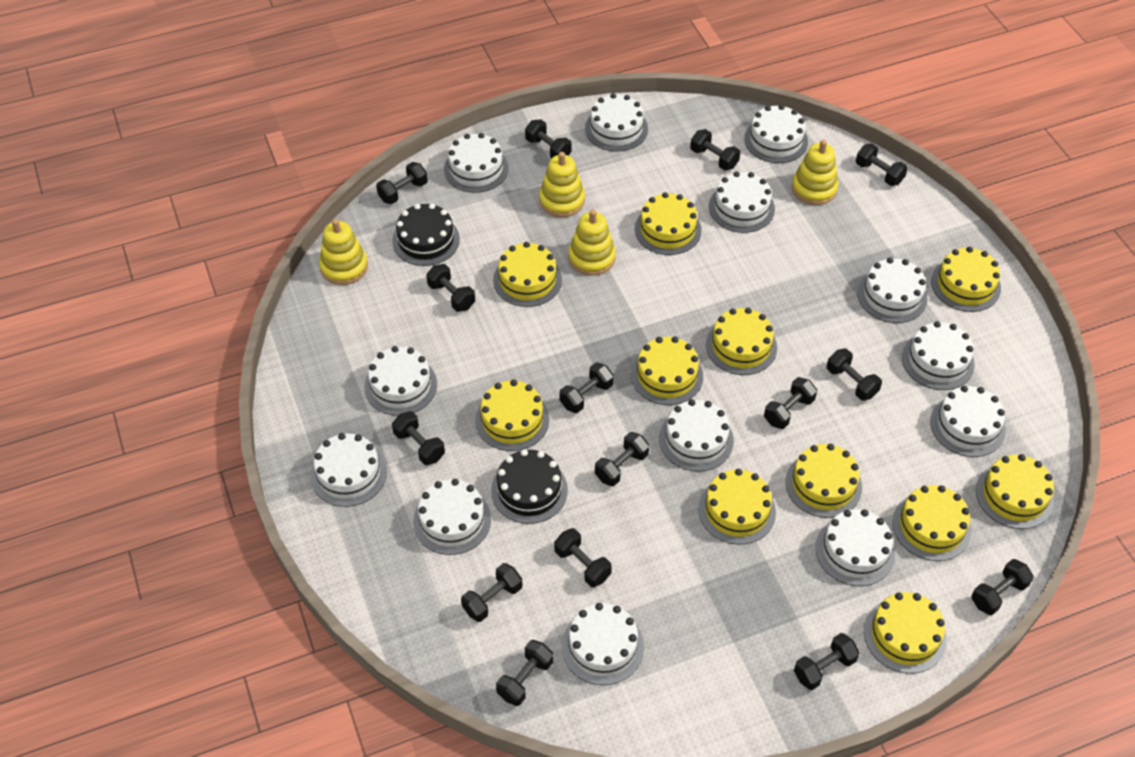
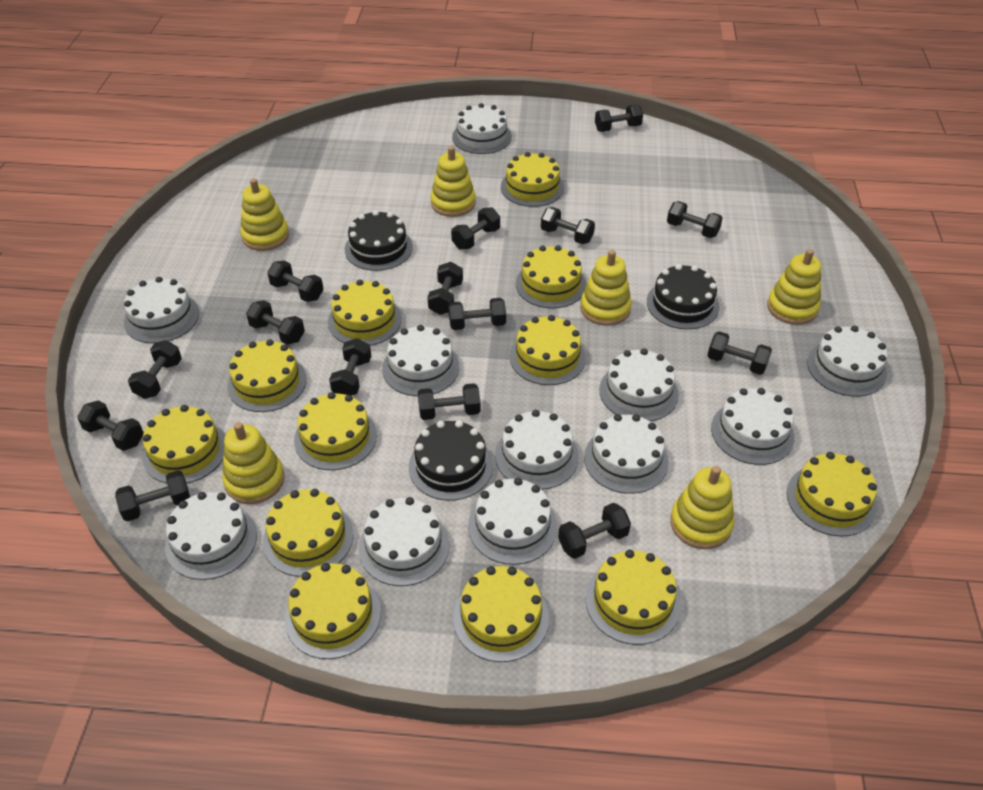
black cake: [392,203,460,266] [491,449,568,524] = 2 -> [344,210,413,271] [409,420,493,501] [647,264,720,329] = 3
white cake: [310,433,387,507] [364,346,437,416] [413,479,491,555] [444,133,508,193] [562,603,644,685] [585,93,648,152] [659,399,734,471] [709,171,775,233] [744,105,808,163] [816,509,895,586] [857,257,928,323] [902,321,975,390] [930,386,1006,457] = 13 -> [124,277,199,343] [165,492,257,580] [359,497,449,586] [382,325,459,396] [452,103,512,154] [468,478,557,565] [495,410,579,490] [584,414,668,494] [599,348,679,421] [711,388,795,465] [807,326,888,397] = 11
yellow cake: [475,380,549,451] [493,242,562,307] [631,337,703,405] [635,192,702,255] [698,469,776,545] [706,308,777,375] [785,444,862,518] [864,592,947,674] [892,485,971,561] [931,247,1001,312] [976,454,1054,529] = 11 -> [142,405,225,484] [227,339,307,412] [263,489,353,577] [285,563,381,659] [294,392,377,470] [328,280,402,346] [453,566,549,662] [501,152,564,207] [510,315,586,385] [516,245,586,308] [585,550,681,645] [787,452,877,536] = 12
yellow stacking toy: [319,219,368,285] [539,152,585,217] [568,209,616,276] [792,140,838,205] = 4 -> [222,422,285,504] [240,178,289,251] [431,146,476,217] [580,250,632,326] [670,466,735,549] [767,249,821,325] = 6

